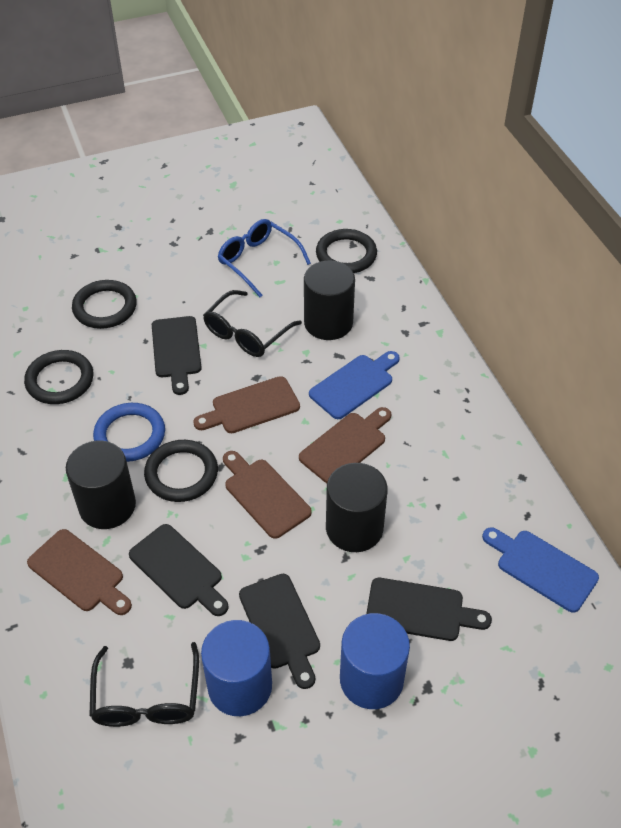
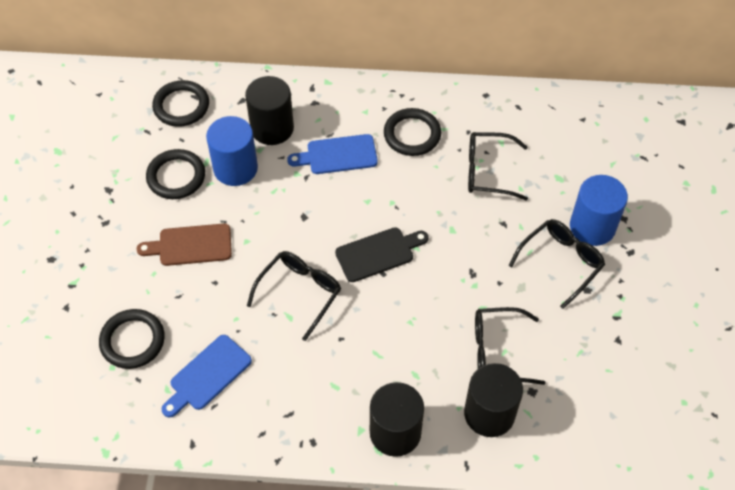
black cutting board: [129,524,229,616] [152,316,202,395] [239,574,320,689] [366,578,492,641] = 4 -> [335,227,429,282] = 1
black glasses: [89,642,199,727] [203,290,302,357] = 2 -> [247,251,341,341] [468,132,528,200] [475,307,545,385] [508,219,605,309] = 4
blue glasses: [218,219,311,297] = 1 -> none = 0
blue ring: [93,403,165,462] = 1 -> none = 0
brown cutting board: [27,529,132,615] [193,376,300,433] [223,451,312,539] [299,407,391,483] = 4 -> [137,223,232,266] = 1

